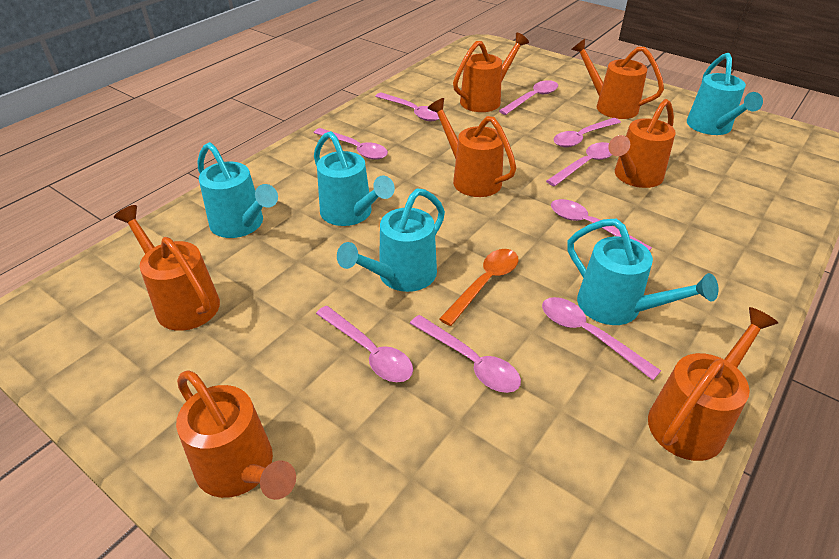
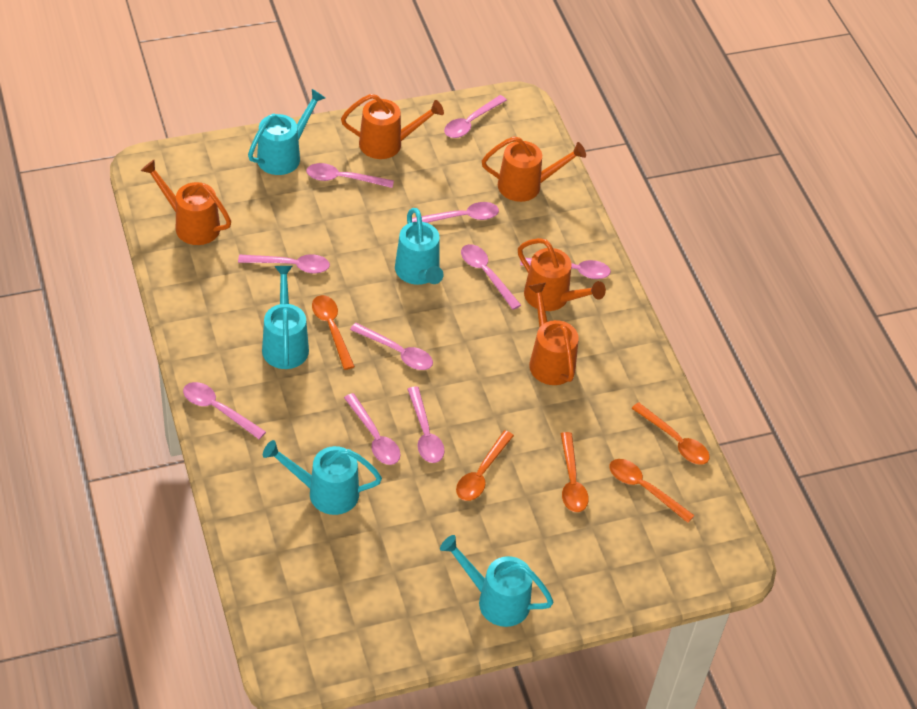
orange spoon: [439,249,519,326] = 1 -> [312,295,355,370] [456,430,514,501] [560,432,589,512] [609,459,695,523] [631,402,710,465] = 5
orange watering can: [114,205,220,331] [176,371,296,500] [427,98,516,197] [453,33,529,112] [571,39,664,119] [608,99,676,188] [648,307,778,461] = 7 -> [141,160,231,245] [341,94,444,159] [482,136,586,202] [518,238,606,311] [528,282,579,385] = 5
pink spoon: [314,128,388,160] [316,306,413,382] [375,92,439,121] [410,315,521,393] [499,80,558,115] [542,297,661,380] [546,142,612,186] [551,199,652,251] [553,118,621,147] = 9 -> [183,382,266,439] [238,254,330,273] [307,163,394,188] [344,393,401,465] [350,323,433,370] [407,387,445,463] [412,202,499,223] [444,95,507,138] [461,244,521,310] [520,258,611,279] = 10

